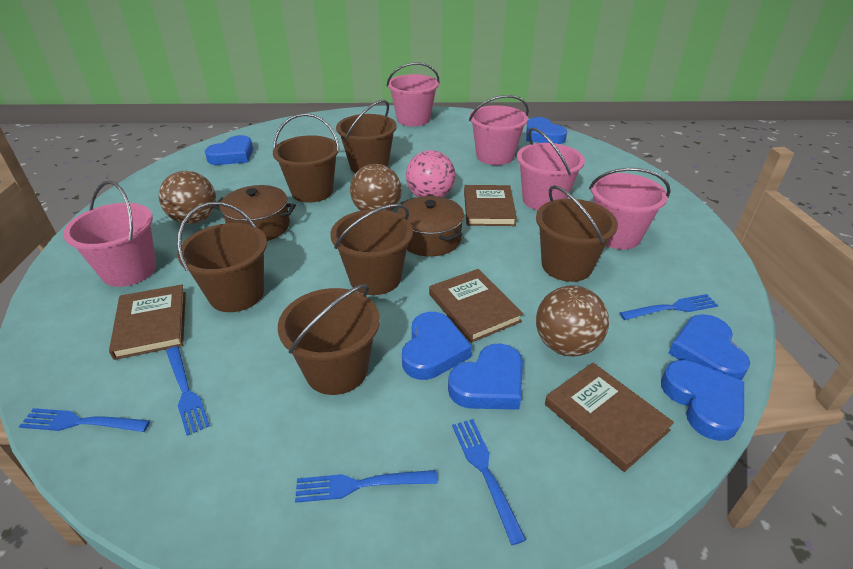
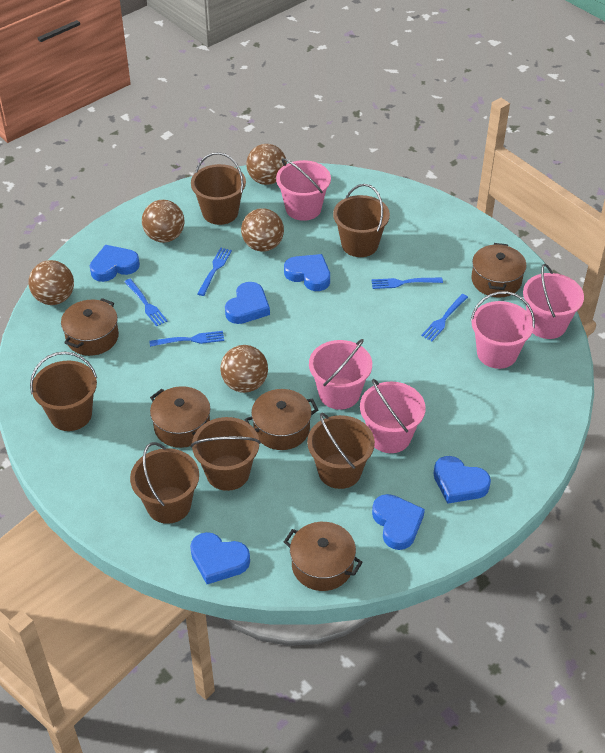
brown ball: [159,171,216,224] [350,164,402,211] [536,286,609,357] = 3 -> [28,260,74,305] [142,200,185,243] [220,345,268,393] [241,208,284,251] [246,144,287,185] = 5
brown book: [109,284,186,360] [429,269,523,343] [464,185,517,226] [545,363,674,472] = 4 -> none = 0
brown pot: [213,185,296,241] [397,196,464,257] = 2 -> [61,298,119,356] [150,386,210,448] [244,389,318,450] [284,522,363,591] [472,243,527,298] = 5
pink ball: [406,150,455,197] = 1 -> none = 0

